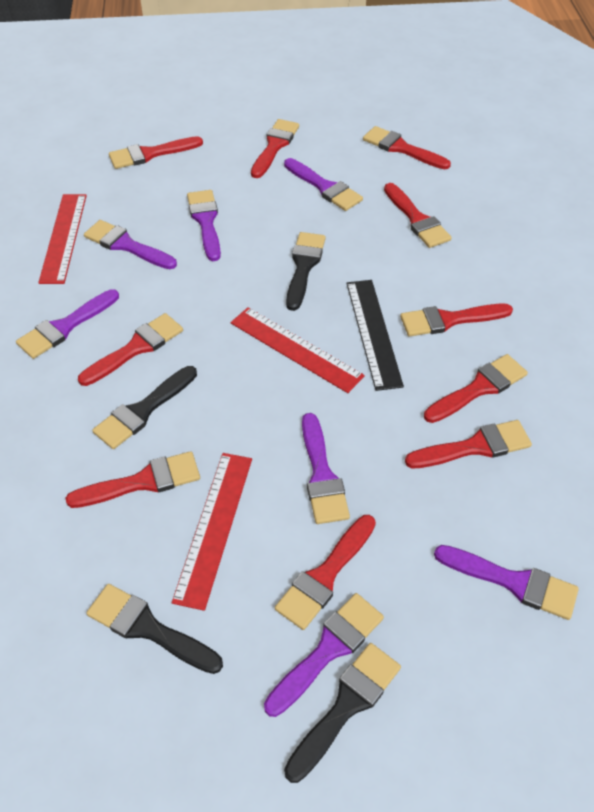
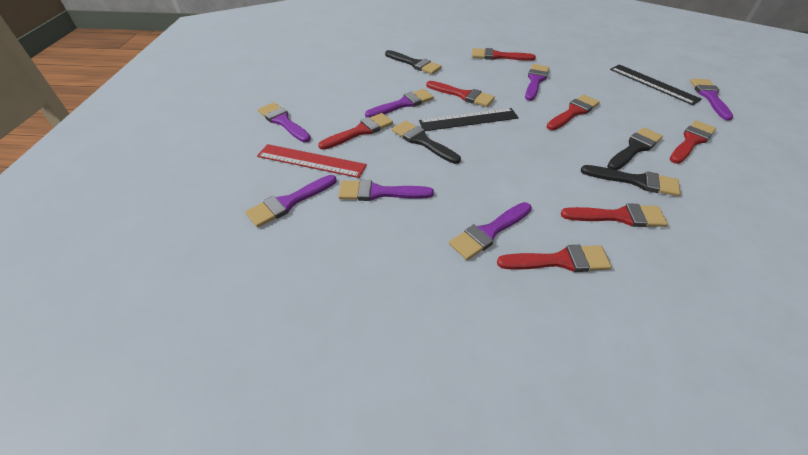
black ruler: [346,280,404,391] = 1 -> [419,108,519,131] [610,64,702,105] = 2
red brush: [66,451,200,508] [78,313,183,386] [109,136,203,169] [251,119,299,178] [275,515,376,630] [363,126,451,169] [384,183,452,248] [400,303,513,337] [405,420,532,468] [424,354,528,423] = 10 -> [318,113,393,150] [426,81,495,107] [472,48,536,61] [497,245,612,272] [547,95,600,130] [561,203,668,227] [669,120,716,164] = 7
red ruler: [38,194,87,284] [172,453,252,611] [231,307,365,393] = 3 -> [257,144,367,178] = 1

